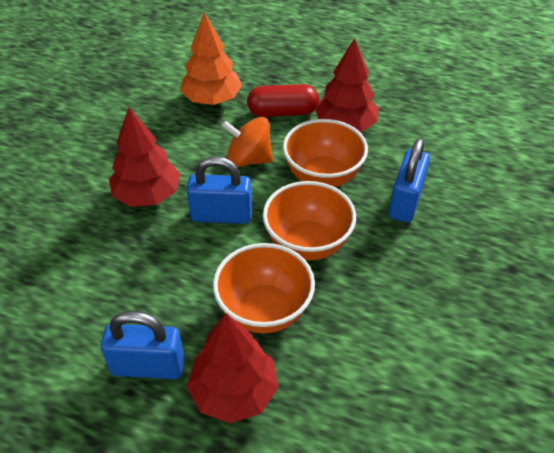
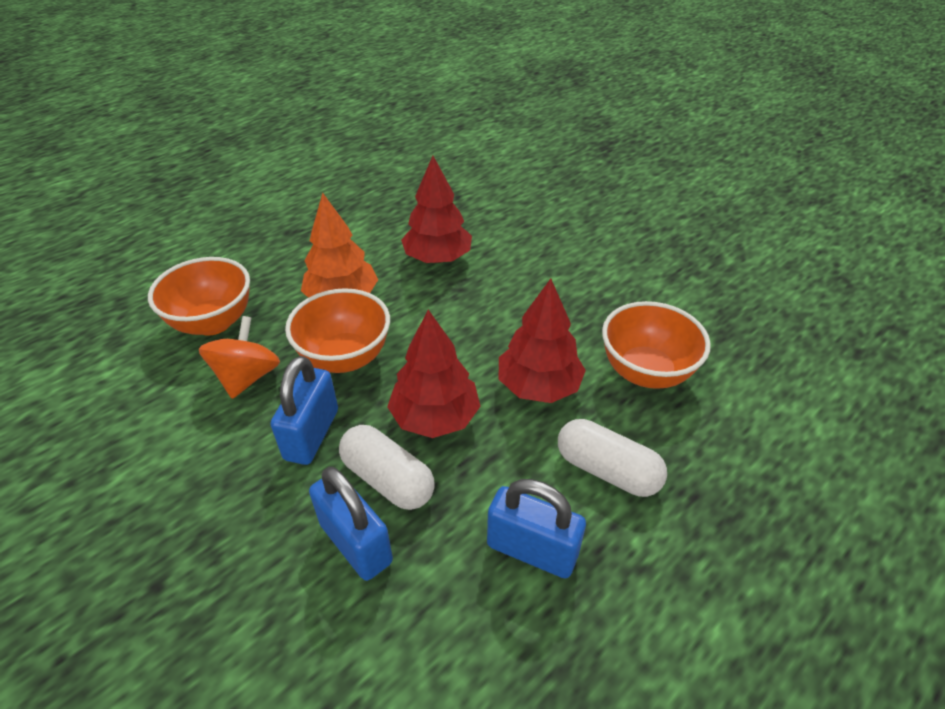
red capsule: [247,84,319,117] = 1 -> none = 0
white capsule: none = 0 -> [339,425,435,510] [558,419,667,497] = 2

